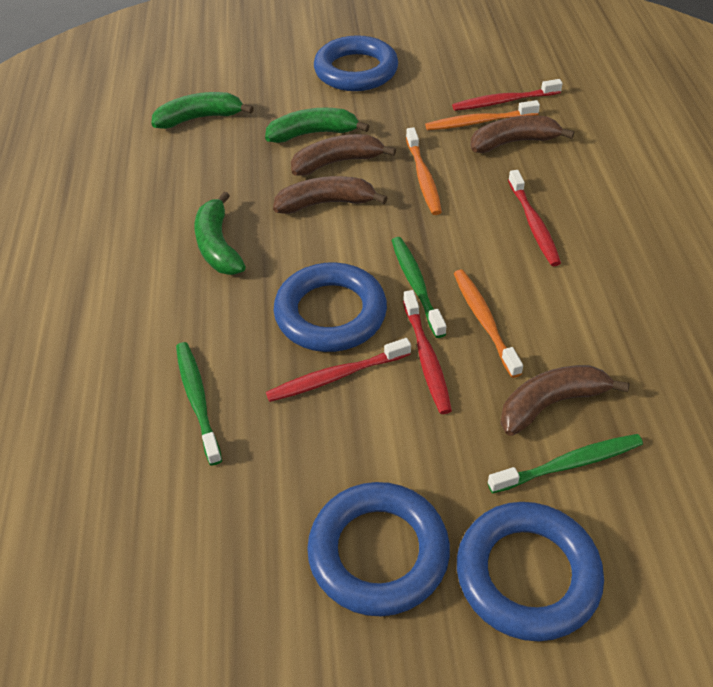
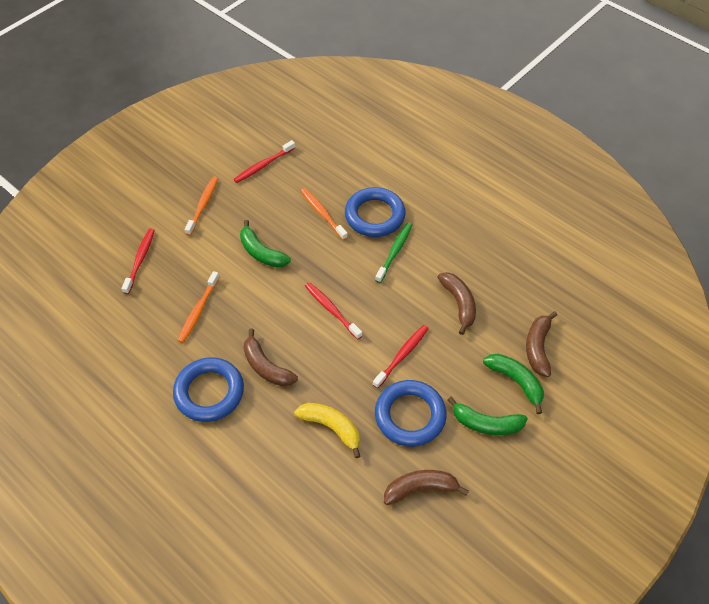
blue ring: [274,262,387,352] [307,482,450,617] [314,35,398,91] [457,502,604,641] = 4 -> [173,357,244,422] [345,187,406,237] [375,380,447,447] = 3
green toothbrush: [176,342,222,465] [391,237,446,338] [487,434,643,494] = 3 -> [375,222,412,283] = 1
yellow banana: none = 0 -> [294,403,360,458] = 1

